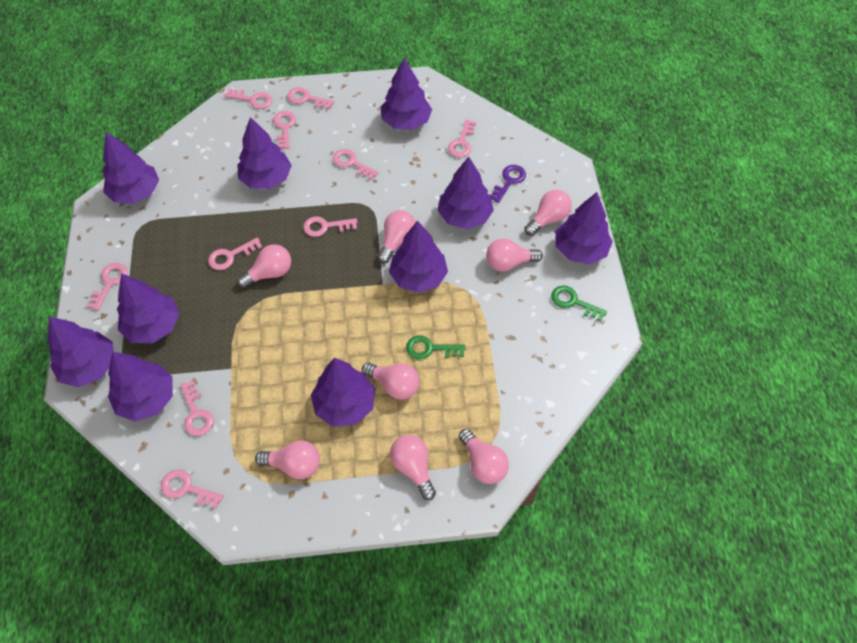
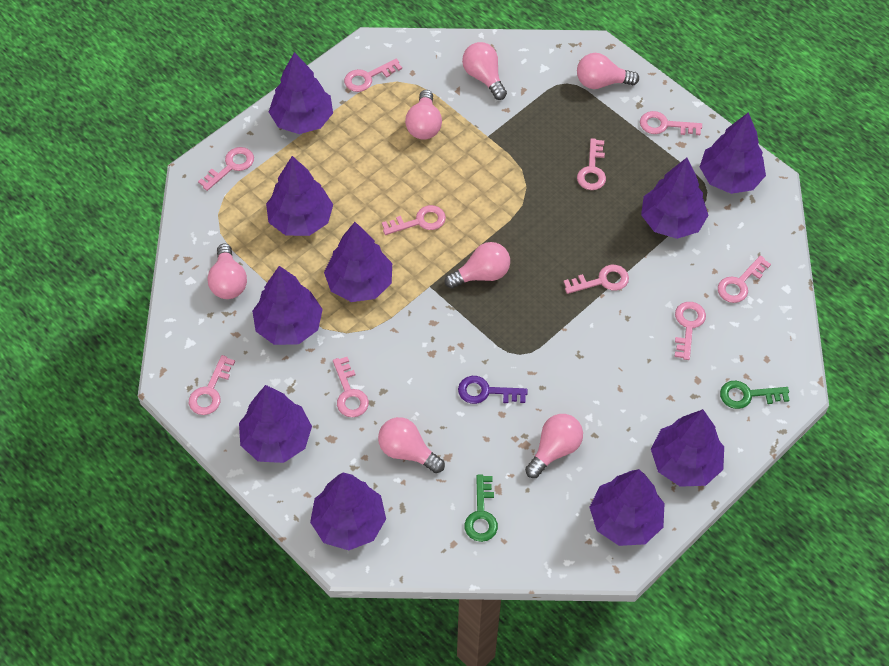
pink light bulb: [237,244,291,288] [255,440,320,479] [362,363,420,399] [378,210,416,263] [390,435,436,500] [459,429,509,484] [486,238,543,272] [524,190,572,236] = 8 -> [207,244,247,299] [378,417,445,473] [405,90,442,140] [445,242,510,289] [462,42,507,100] [525,414,583,478] [577,53,639,89] = 7

